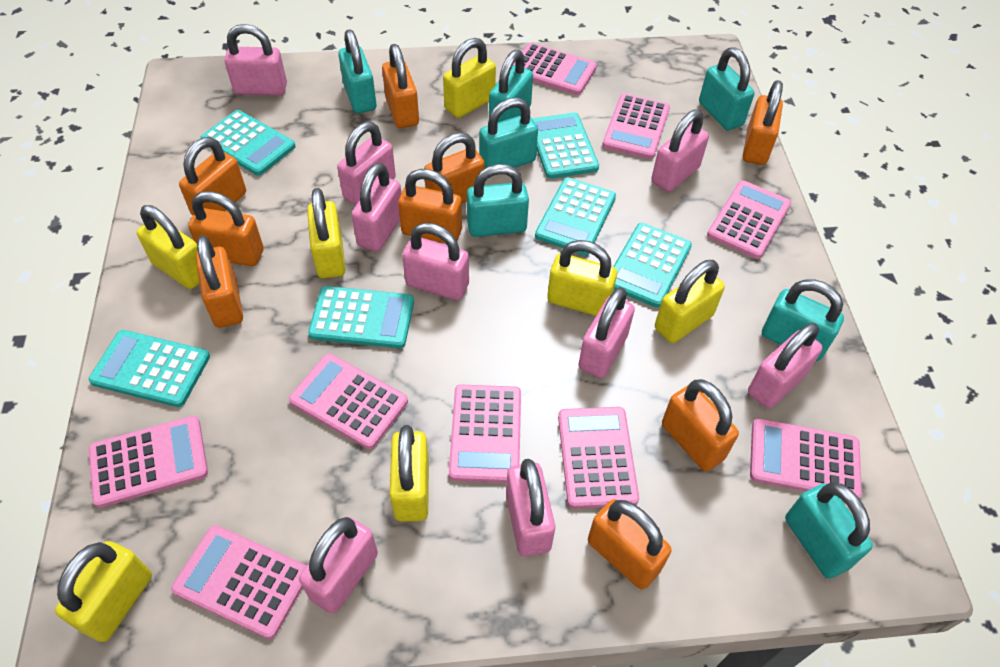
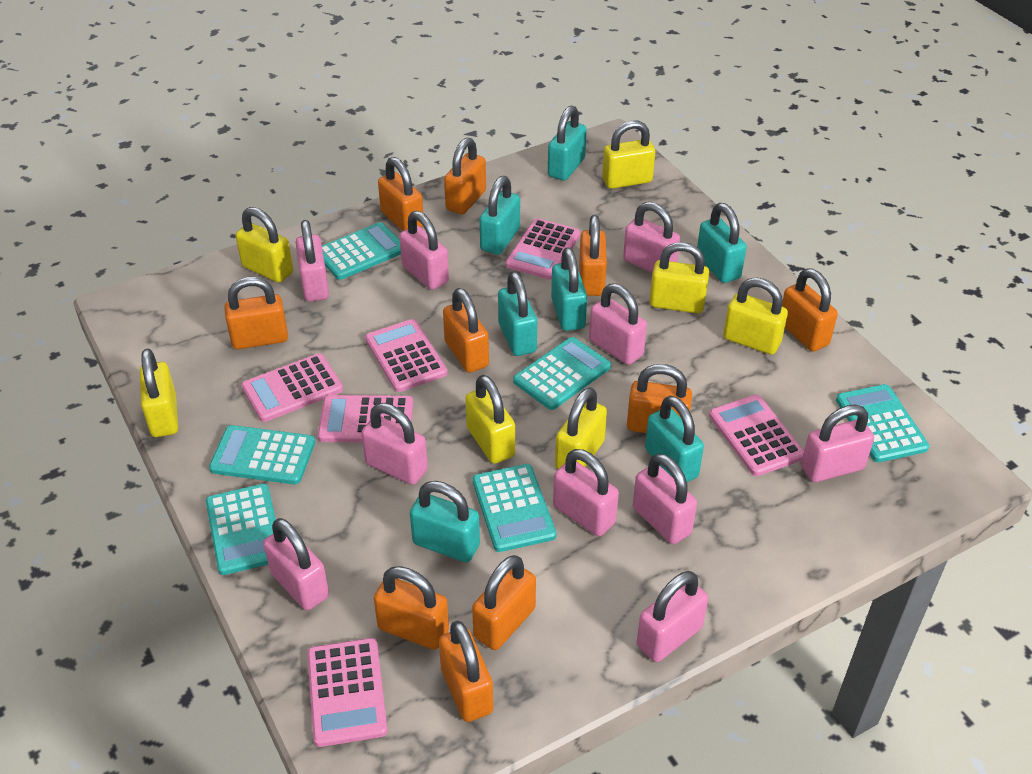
orange padlock: [179,137,246,216] [188,191,264,266] [196,235,243,328] [382,44,419,128] [398,169,462,243] [424,133,485,203] [588,499,672,589] [662,379,739,471] [743,80,783,165] = 9 -> [224,277,288,349] [374,566,449,650] [378,157,423,231] [439,621,493,722] [443,288,489,373] [444,138,486,214] [472,555,536,650] [579,215,607,296] [627,364,692,433] [782,268,838,352] = 10
pink calculator: [88,416,208,508] [171,525,306,639] [289,354,408,449] [449,384,521,483] [513,43,597,95] [558,407,639,509] [602,93,670,159] [707,180,791,259] [750,418,862,498] = 9 -> [241,353,343,422] [307,638,387,747] [318,395,413,443] [365,319,447,392] [506,218,580,280] [709,395,804,476] = 6
pink padlock: [224,24,287,96] [299,516,378,614] [337,122,396,205] [351,163,401,252] [402,223,469,300] [506,459,555,557] [578,287,635,378] [651,109,709,192] [748,323,823,409] = 9 -> [263,518,329,610] [295,220,329,302] [361,403,428,485] [399,211,449,290] [553,449,619,536] [589,283,647,365] [623,202,680,273] [633,453,697,544] [637,571,708,662] [801,405,874,482] = 10

